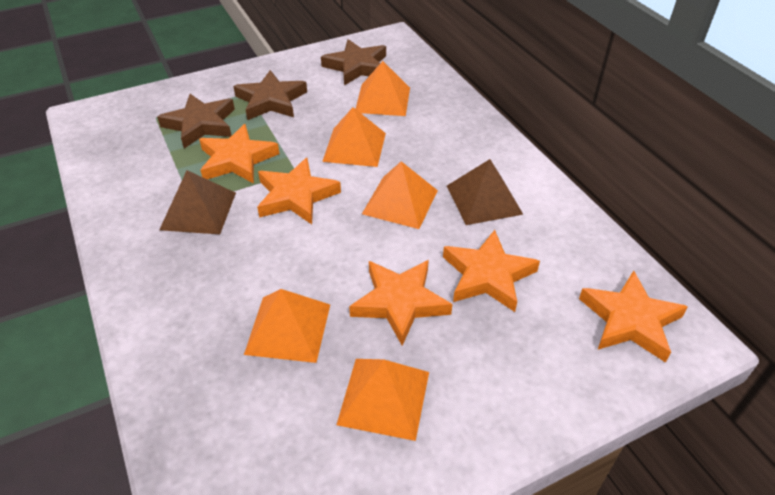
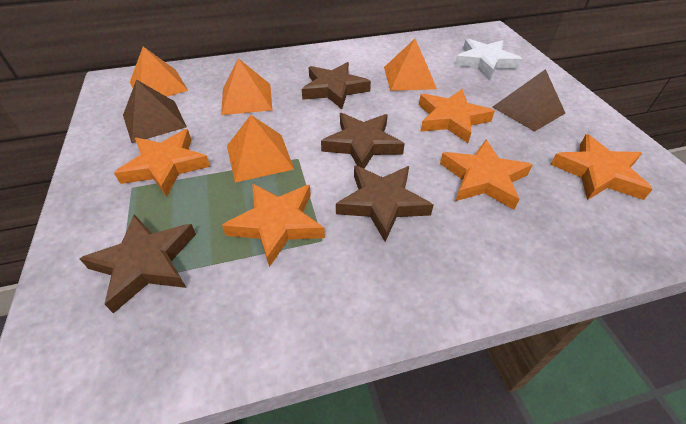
brown star: [157,94,235,149] [233,70,307,120] [321,39,386,86] = 3 -> [79,215,196,314] [302,62,371,109] [321,113,405,169] [336,165,434,242] = 4
orange pyramid: [244,289,330,363] [322,107,386,167] [336,359,429,441] [356,61,410,116] [362,161,438,229] = 5 -> [130,47,188,97] [221,58,272,115] [227,115,294,183] [384,39,437,91] = 4
white star: none = 0 -> [455,39,522,79] = 1

